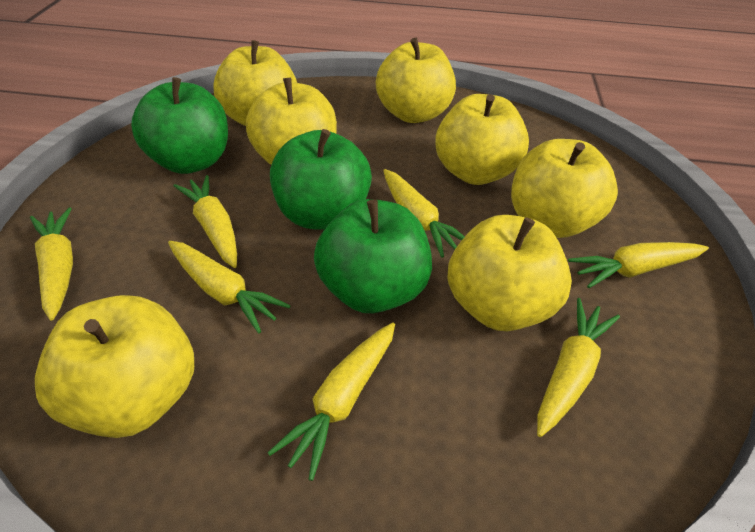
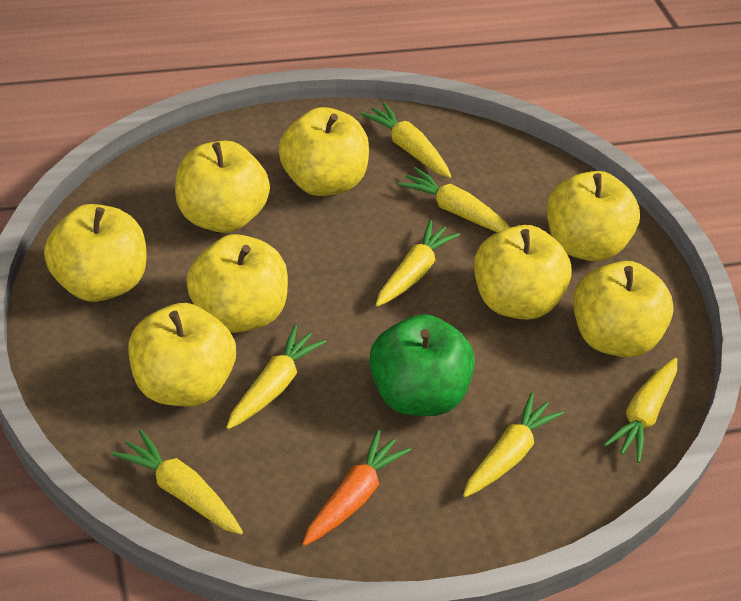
green apple: [131,77,228,174] [270,129,372,230] [314,199,432,313] = 3 -> [369,314,475,416] = 1
orange carrot: none = 0 -> [303,430,411,546] = 1
yellow apple: [35,295,194,438] [214,40,297,126] [246,78,337,165] [376,38,456,123] [435,94,529,185] [447,215,572,331] [511,139,618,238] = 7 -> [44,204,146,302] [128,303,236,406] [175,141,270,233] [186,234,288,333] [279,107,369,196] [474,225,572,320] [547,171,640,261] [573,261,674,357] = 8

